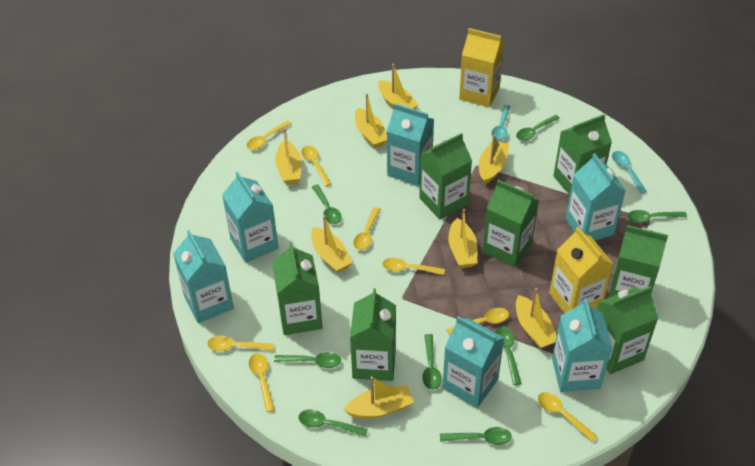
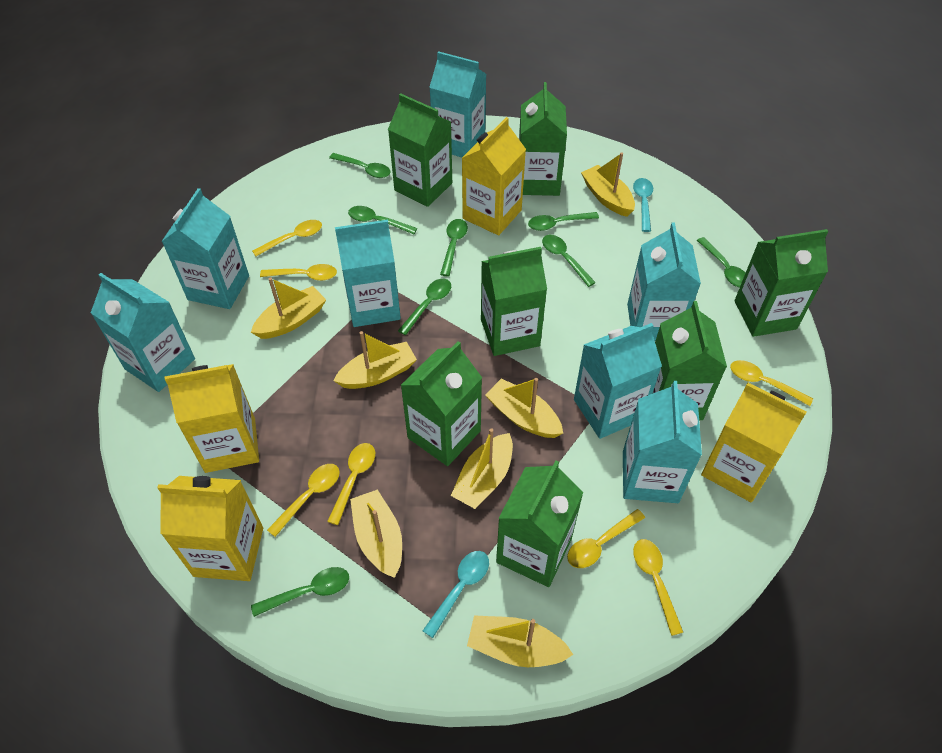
turquoise carton: [173,230,234,323] [222,171,279,263] [387,103,434,186] [442,316,504,408] [552,299,613,392] [565,153,626,241] = 6 -> [91,273,195,392] [161,188,249,309] [335,220,401,327] [429,51,486,157] [574,323,662,439] [623,381,702,503] [627,222,701,341] = 7
yellow boat: [275,128,302,185] [311,215,353,273] [344,376,414,419] [355,93,387,148] [378,64,419,109] [448,209,477,268] [479,135,509,185] [516,288,557,349] = 8 -> [251,277,326,339] [333,331,417,389] [350,489,402,578] [451,428,513,509] [467,615,573,667] [485,378,563,438] [581,152,635,217] = 7
yellow carton: [459,28,504,107] [549,227,614,314] = 2 -> [157,476,263,581] [165,364,259,473] [462,117,526,235] [701,383,806,502] = 4
yellow spoon: [207,336,274,351] [246,120,292,150] [249,353,275,412] [301,146,332,186] [354,207,380,250] [382,257,445,275] [446,308,509,336] [538,392,598,442] = 8 -> [252,220,322,256] [260,264,337,281] [267,464,340,537] [327,443,375,525] [567,509,645,568] [633,539,683,636] [730,360,813,406] = 7

